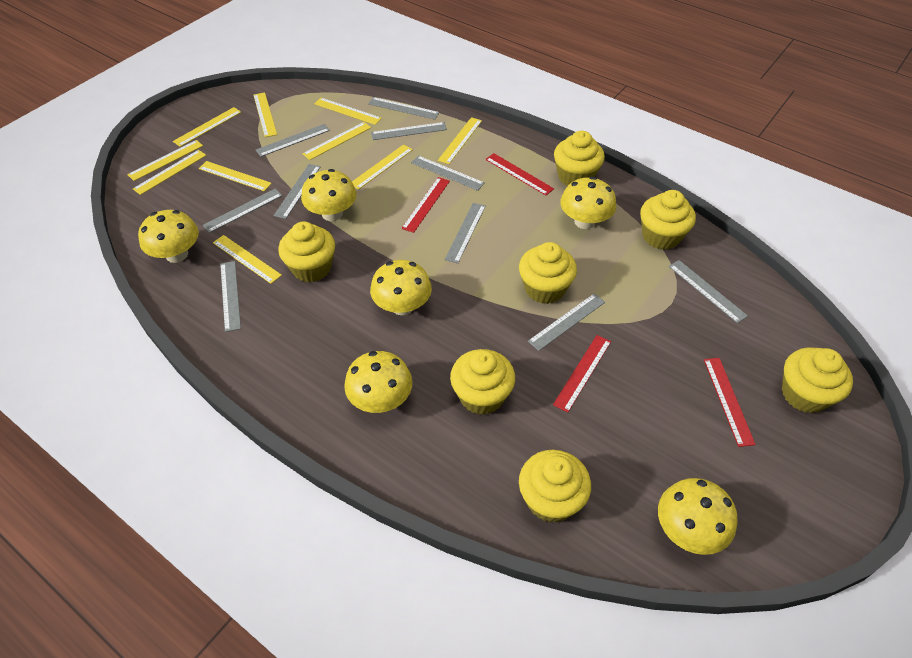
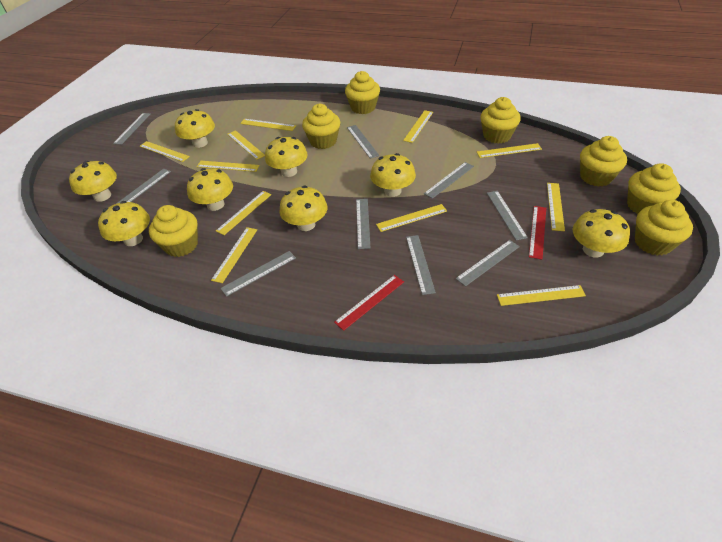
grey ruler: [202,189,282,233] [220,261,241,332] [256,124,330,157] [274,164,321,219] [368,97,440,120] [371,122,447,140] [411,156,485,191] [445,203,486,263] [528,293,605,351] [669,260,748,323] = 10 -> [113,113,151,145] [116,169,171,204] [220,251,296,297] [347,125,380,159] [356,199,370,249] [406,235,436,295] [424,162,474,199] [456,240,520,286] [487,191,528,240] = 9
red ruler: [401,177,450,233] [485,153,554,195] [553,335,611,413] [704,358,756,447] = 4 -> [334,275,404,331] [529,206,546,260] = 2
yellow mushroom: [138,210,199,263] [301,169,357,221] [344,351,412,413] [370,260,432,315] [560,177,616,229] [658,478,738,555] = 6 -> [69,161,117,202] [98,201,150,246] [175,109,215,148] [187,168,233,211] [265,137,308,177] [279,186,327,231] [370,153,416,197] [572,209,630,257] = 8
yellow ruler: [127,140,203,181] [133,150,206,195] [173,107,241,147] [199,161,272,191] [213,235,282,284] [253,92,277,137] [303,122,371,160] [314,98,382,125] [352,144,413,190] [438,117,482,164] = 10 -> [140,141,190,162] [197,161,260,172] [211,227,257,283] [216,191,271,235] [227,130,265,160] [240,119,296,131] [376,204,447,232] [403,110,433,143] [477,143,542,158] [497,285,586,306] [547,183,565,231] = 11

